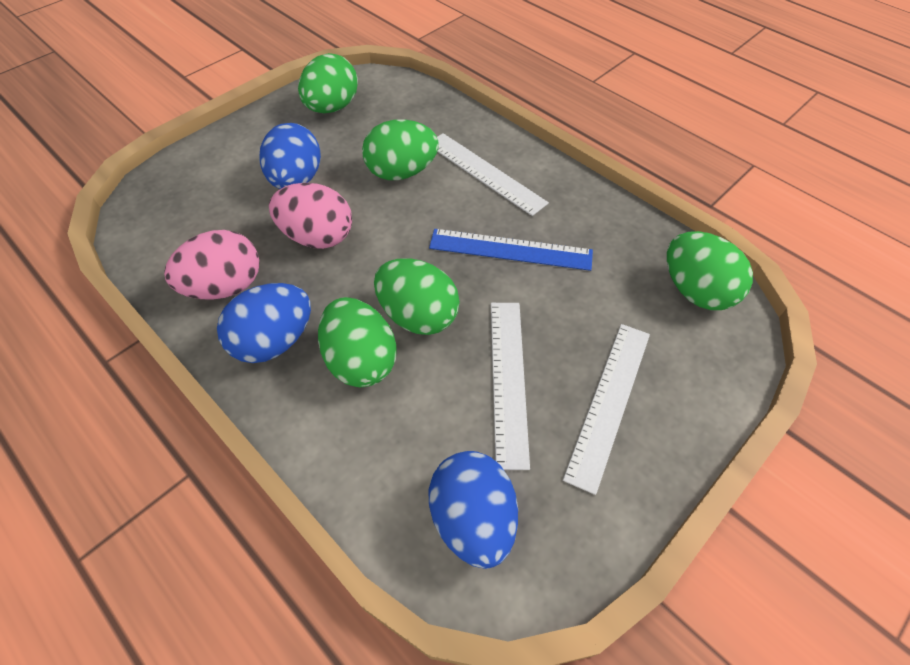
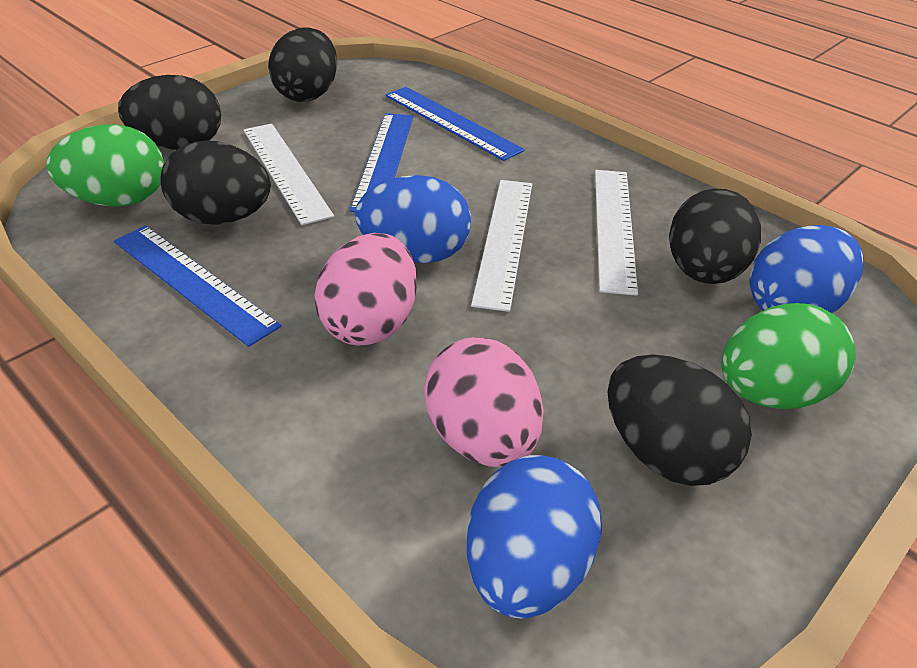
black egg: none = 0 -> [118,75,221,150] [161,141,271,225] [268,27,337,102] [608,354,752,486] [669,188,761,284] = 5
blue ruler: [429,229,593,271] = 1 -> [114,226,281,347] [350,113,413,212] [385,87,525,161] = 3
green egg: [298,53,358,113] [318,297,397,387] [362,119,439,180] [374,258,460,335] [667,231,753,310] = 5 -> [47,124,164,207] [722,303,856,409] = 2

